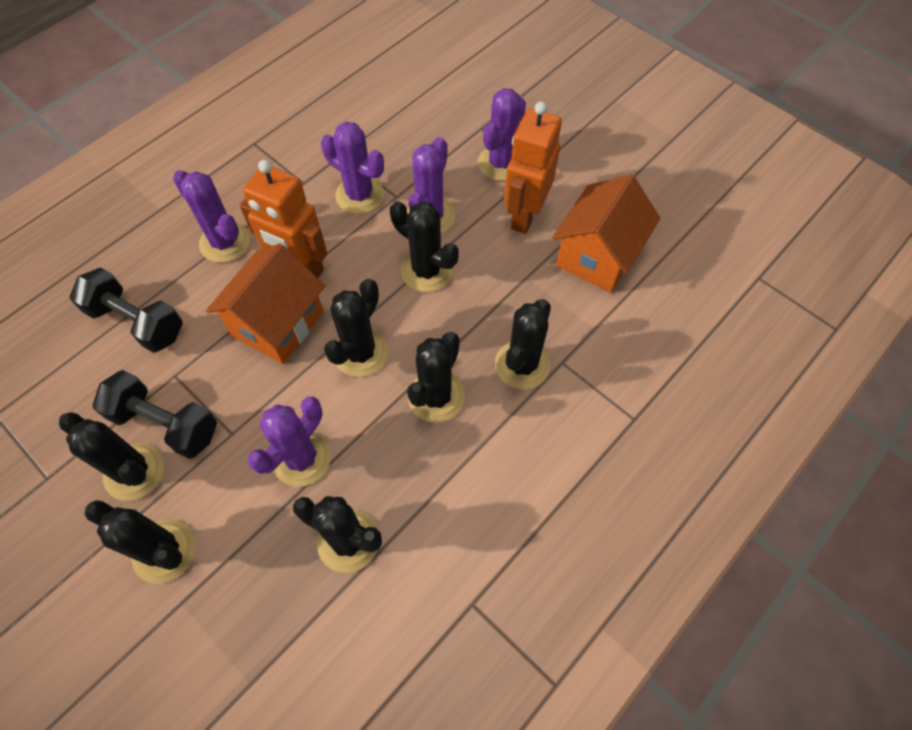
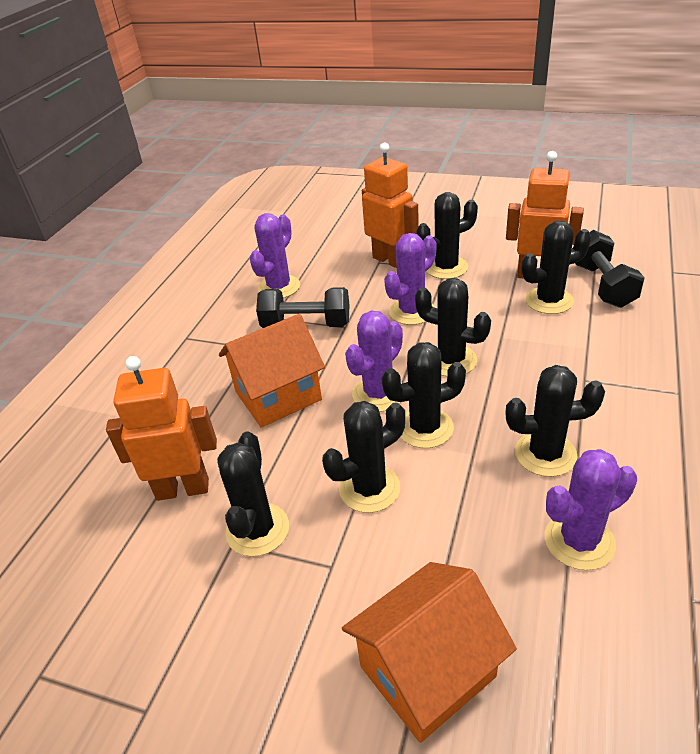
orange robot: [240,160,327,278] [504,102,562,234] = 2 -> [106,356,217,501] [362,143,419,268] [506,151,584,278] = 3
purple cactus: [173,170,250,263] [247,397,331,487] [321,122,384,214] [407,137,455,233] [478,88,526,181] = 5 -> [250,213,300,298] [345,311,403,412] [384,233,436,325] [545,449,637,570] = 4

